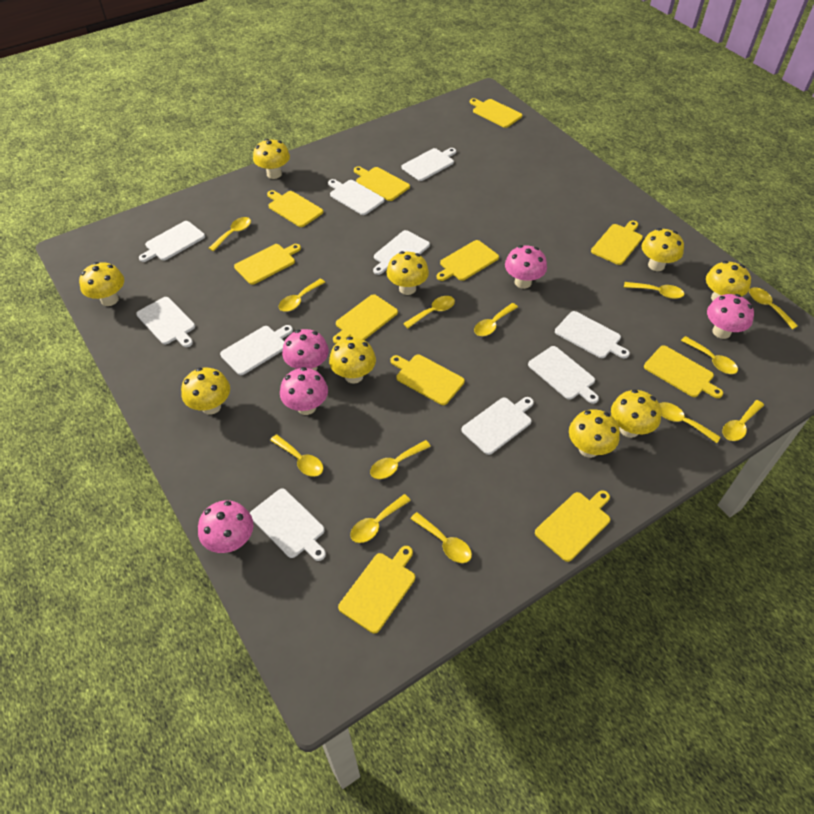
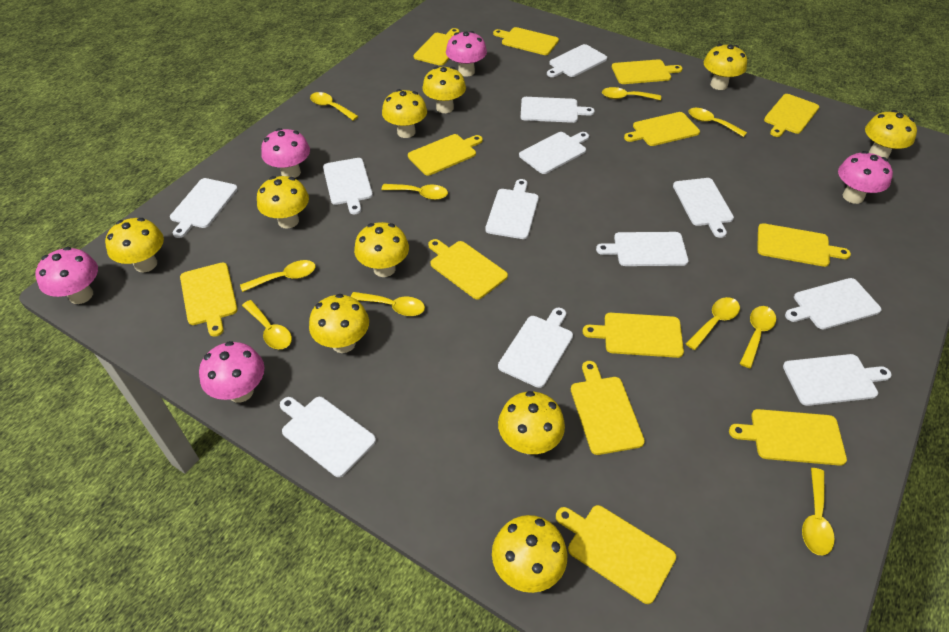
white cutting board: [136,297,195,347] [139,221,205,262] [220,325,293,375] [250,488,326,561] [328,179,384,215] [373,230,430,275] [402,148,456,181] [461,397,534,455] [528,346,599,404] [555,311,630,358] = 10 -> [170,178,238,238] [280,397,376,477] [323,158,373,214] [485,179,539,239] [498,308,573,388] [519,132,589,174] [520,97,595,123] [547,44,607,77] [596,232,689,266] [673,178,734,238] [783,354,892,406] [785,278,881,329] = 12
yellow cutting board: [234,244,301,285] [267,190,323,227] [333,294,398,344] [338,546,415,633] [354,166,410,201] [390,354,465,405] [437,240,499,281] [470,98,522,128] [535,490,610,562] [591,221,643,265] [644,345,723,398] = 11 -> [180,262,238,337] [408,134,483,176] [413,28,459,66] [428,239,508,300] [493,27,559,55] [556,505,676,604] [571,361,645,455] [582,313,684,358] [612,59,683,84] [624,112,700,146] [729,409,847,466] [757,223,851,267] [764,94,819,137] = 13
yellow mushroom: [79,262,124,306] [181,368,230,415] [253,139,290,179] [329,337,376,384] [387,251,429,295] [569,409,620,458] [611,389,661,438] [641,228,684,271] [706,261,751,301] = 9 -> [105,218,164,272] [257,176,309,229] [309,294,369,353] [354,222,409,277] [382,89,427,138] [422,66,466,113] [492,515,567,593] [498,391,565,454] [704,44,747,90] [865,110,917,159] = 10
yellow spoon: [209,217,251,251] [270,434,323,477] [279,279,325,312] [350,494,411,543] [370,440,431,479] [403,296,455,328] [410,512,472,563] [474,303,518,336] [624,282,684,299] [659,402,721,443] [681,336,738,374] [722,400,764,441] [749,287,798,329] = 13 -> [240,260,316,292] [242,300,292,349] [310,92,359,121] [351,292,425,316] [381,184,448,200] [602,87,661,100] [686,297,740,350] [689,108,747,137] [740,306,776,368] [802,468,835,556] = 10

